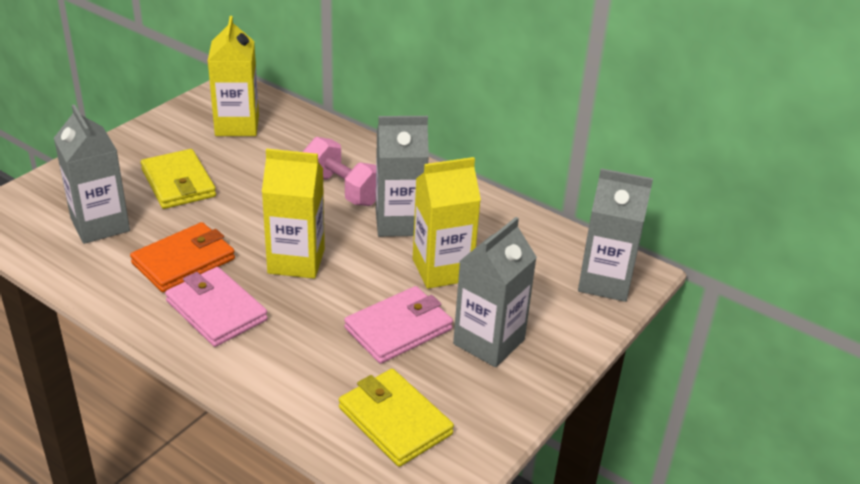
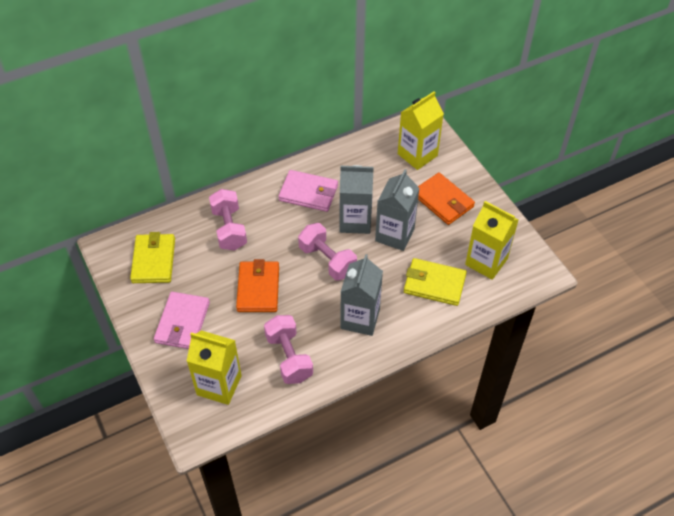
grey carton: [54,104,130,244] [376,116,429,237] [453,217,537,367] [578,168,653,302] = 4 -> [339,165,374,234] [340,254,383,336] [375,169,420,251] = 3
orange wallet: [130,222,235,292] = 1 -> [236,259,279,312] [418,172,475,225] = 2
pink dumbbell: [303,137,376,206] = 1 -> [209,189,247,251] [264,315,313,384] [298,223,357,281] = 3

